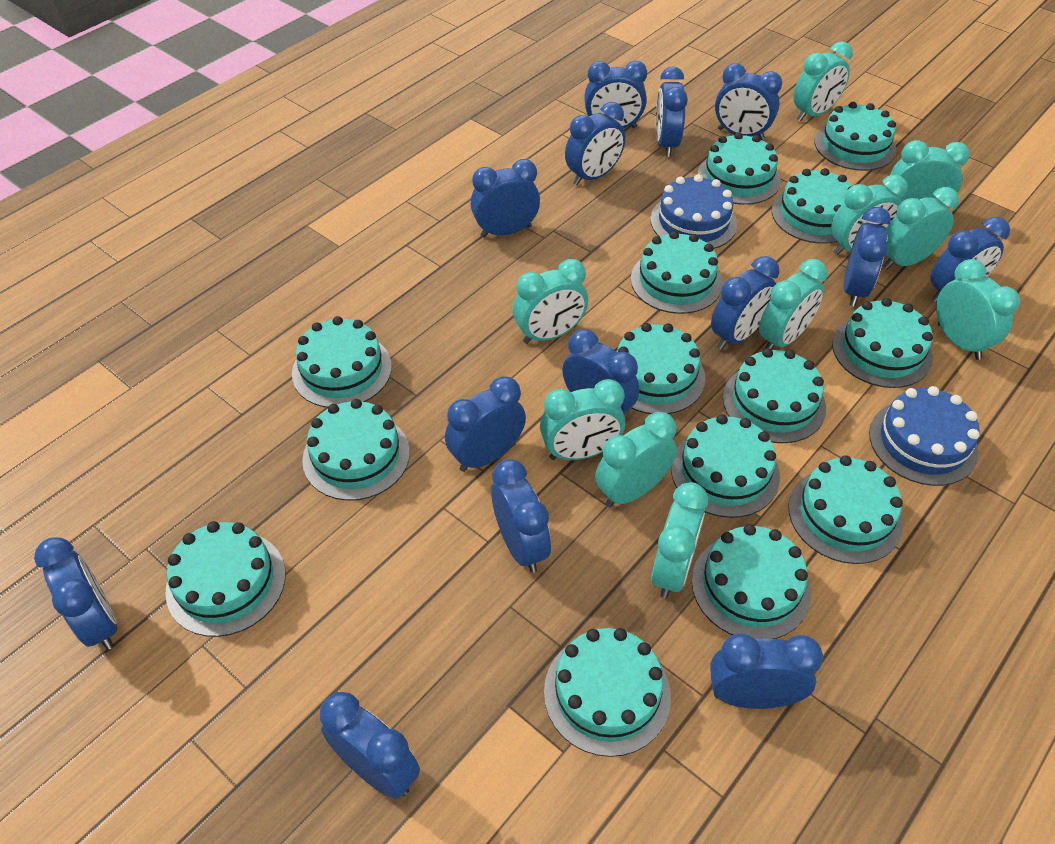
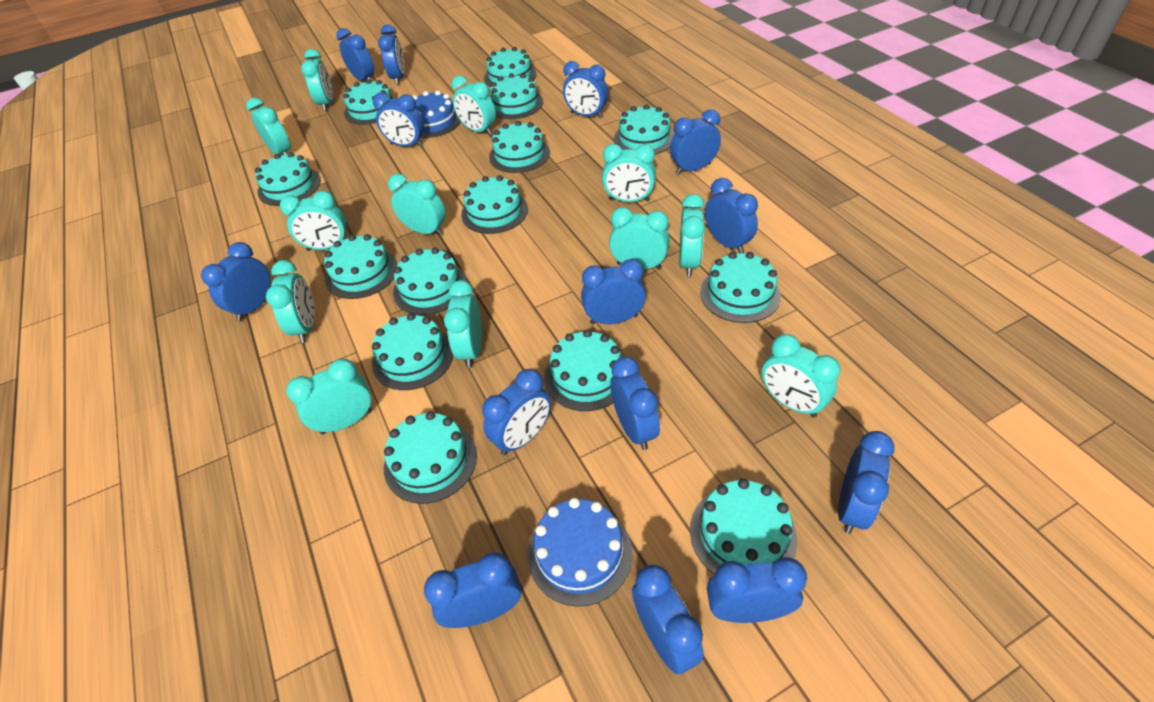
turquoise clock: [513,259,588,344] [540,379,625,460] [595,412,677,508] [651,482,708,598] [759,259,828,350] [793,41,853,121] [831,175,908,255] [883,187,959,269] [890,140,970,205] [936,259,1020,360] = 10 -> [247,97,291,155] [266,260,315,343] [280,191,346,251] [286,359,372,434] [301,49,333,111] [388,174,446,236] [444,280,482,368] [451,76,496,135] [602,144,656,202] [609,207,670,269] [679,194,705,277] [761,334,840,418] = 12

